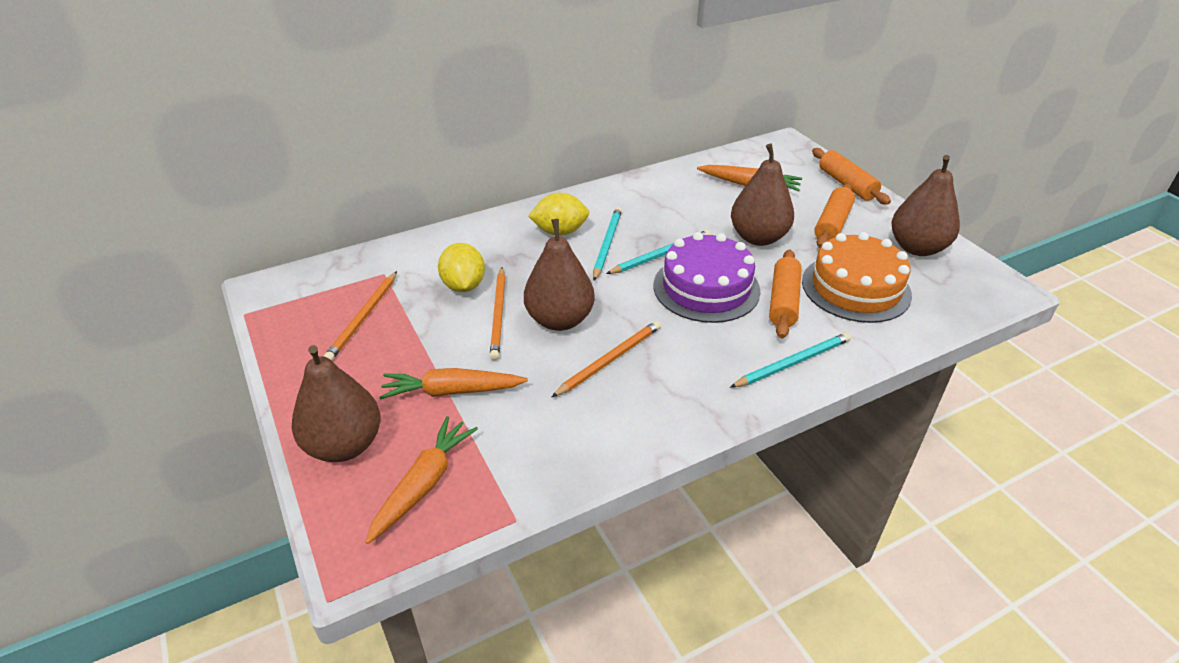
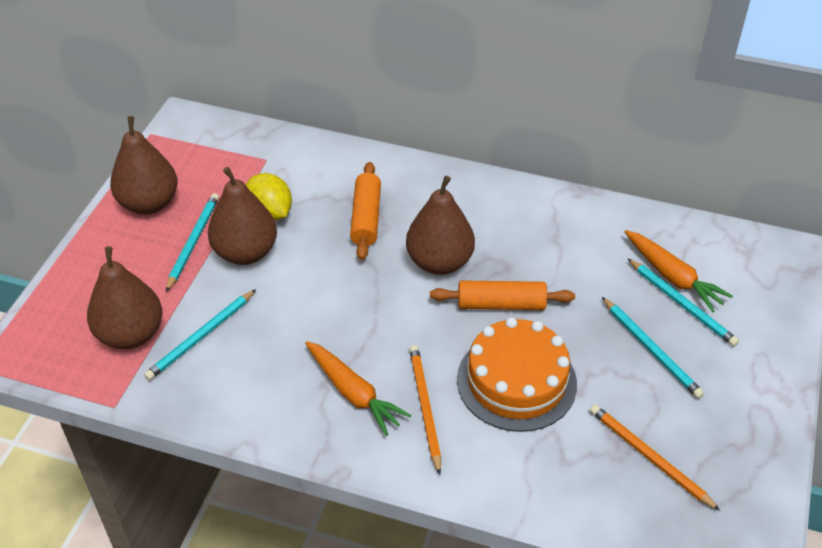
orange carrot: [366,416,478,544] [379,368,528,399] [697,165,802,191] = 3 -> [305,341,411,436] [624,230,733,312] = 2
orange pencil: [324,271,397,361] [490,267,505,360] [552,321,661,397] = 3 -> [409,345,441,475] [590,405,720,511] = 2
orange rolling pin: [769,249,802,338] [812,148,891,205] [814,184,855,248] = 3 -> [350,162,381,260] [430,280,575,310] = 2
purple cake: [654,232,761,323] = 1 -> none = 0
turquoise pencil: [593,207,622,281] [606,230,711,274] [730,332,851,388] = 3 -> [144,289,256,380] [166,193,219,292] [602,297,704,399] [627,258,739,346] = 4
yellow lemon: [438,243,485,292] [528,193,589,236] = 2 -> [246,173,292,221] = 1

